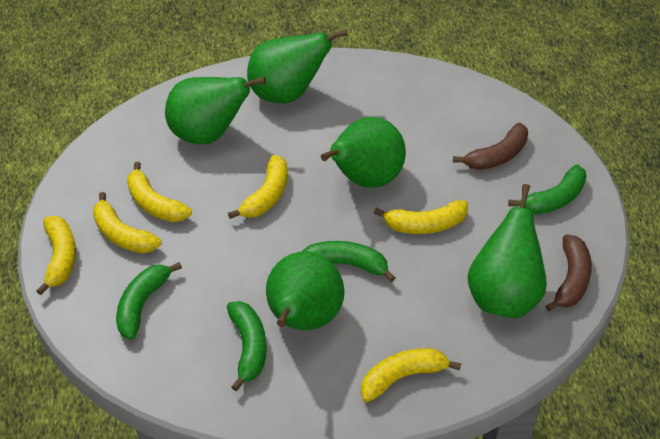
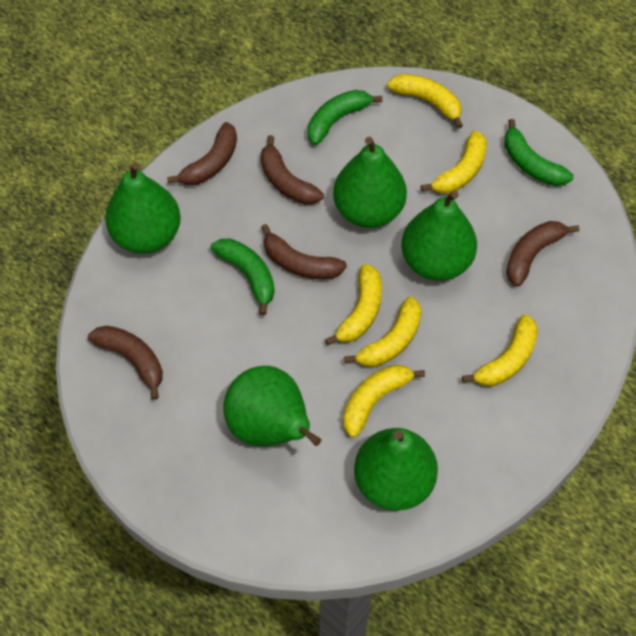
brown banana: [453,123,528,170] [546,234,592,311] = 2 -> [88,326,163,400] [167,122,237,185] [261,135,324,205] [261,224,347,280] [506,221,579,287] = 5
green banana: [116,262,182,340] [227,301,266,391] [302,241,396,282] [508,165,586,214] = 4 -> [211,238,275,315] [308,90,382,145] [504,119,573,186] = 3

